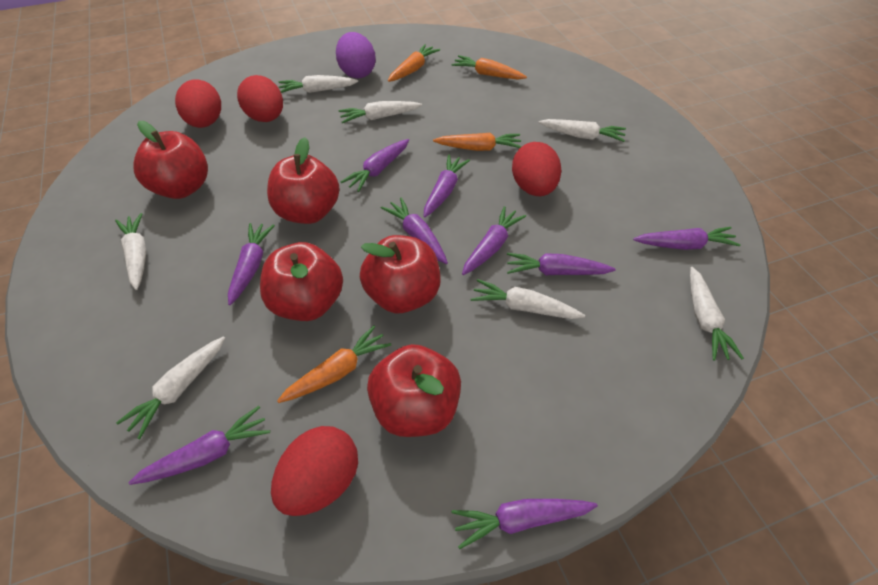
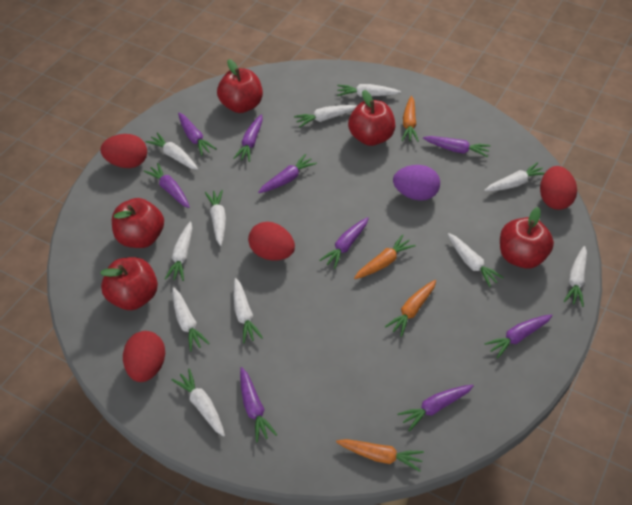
white carrot: [115,213,146,290] [116,336,225,439] [278,75,358,93] [338,101,422,123] [471,279,585,319] [539,119,626,142] [690,267,744,361] = 7 -> [145,132,198,170] [165,221,192,281] [171,369,225,437] [173,287,210,352] [205,190,226,246] [234,278,263,343] [294,105,357,127] [337,84,401,97] [448,233,504,287] [484,162,545,191] [564,246,587,307] = 11

